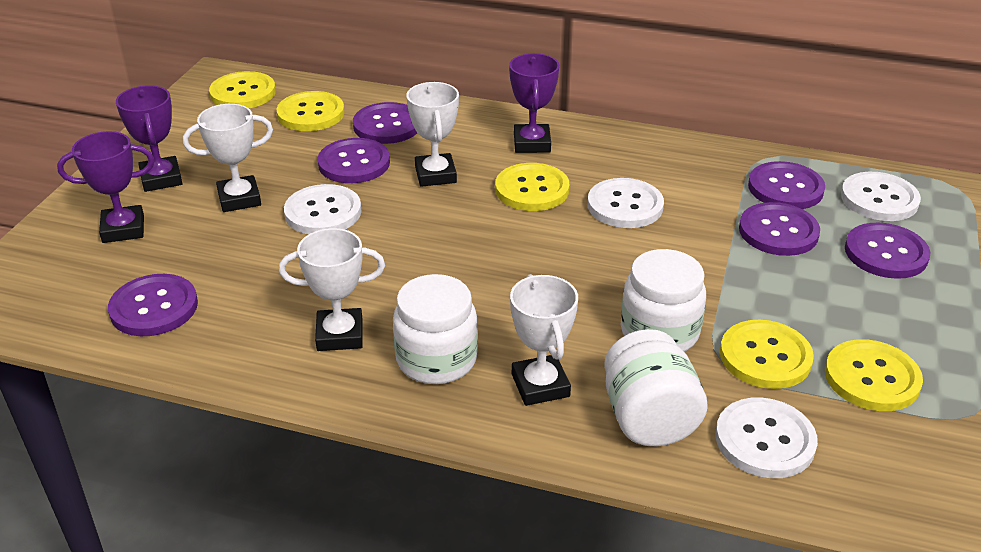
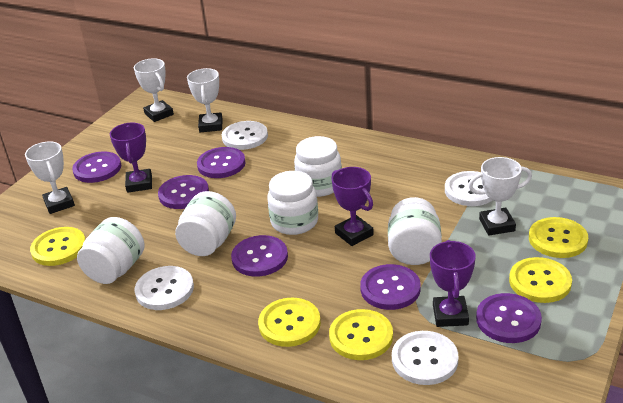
white jar: [393,274,478,384] [604,329,708,446] [621,249,706,352] = 3 -> [77,217,145,284] [175,191,236,256] [267,171,318,235] [294,136,342,197] [388,197,442,265] = 5

